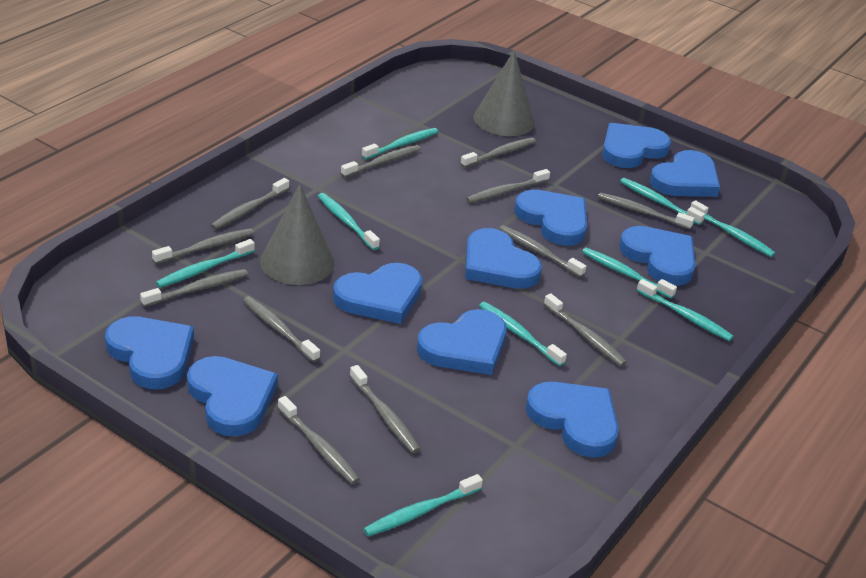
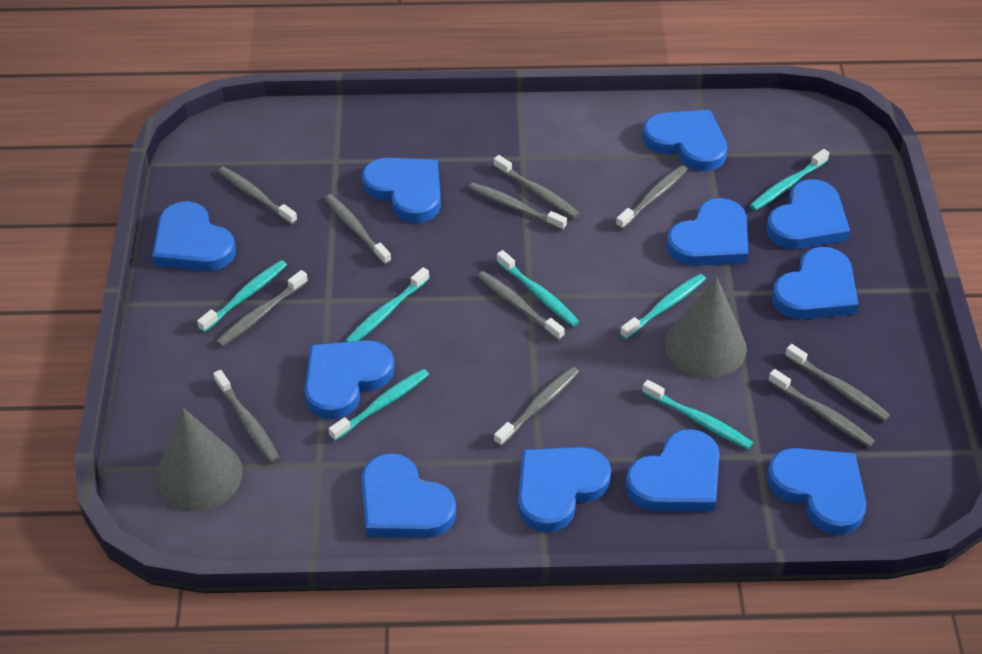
blue heart: [105,316,194,389] [187,356,278,437] [333,263,422,324] [417,309,507,375] [465,228,542,289] [514,190,587,246] [526,382,619,458] [602,123,671,168] [619,226,696,286] [650,150,720,197] = 10 -> [152,201,236,271] [305,340,395,419] [361,453,456,538] [362,158,441,223] [518,447,611,532] [625,429,720,511] [643,110,728,171] [667,198,748,266] [766,179,850,249] [767,448,866,535] [772,247,859,319] = 11
grey toothbrush: [140,269,248,307] [152,228,254,264] [211,178,289,230] [243,296,320,362] [278,396,360,484] [341,145,421,178] [350,365,420,453] [460,138,536,168] [466,169,550,203] [499,225,586,277] [544,293,627,366] [598,193,695,229] = 12 -> [213,370,280,463] [216,270,308,347] [218,167,298,225] [324,194,391,265] [469,183,567,231] [478,271,565,341] [494,155,580,219] [494,366,579,446] [616,165,688,229] [768,369,875,447] [785,344,890,421] = 11
turquoise toothbrush: [156,239,255,288] [318,193,380,250] [362,128,438,160] [363,474,483,537] [479,302,567,366] [582,248,677,299] [620,178,705,225] [637,279,734,341] [691,200,776,257] = 9 -> [197,260,287,333] [329,369,429,441] [345,267,430,342] [497,250,580,327] [620,274,706,339] [642,380,753,449] [750,149,829,211] = 7

